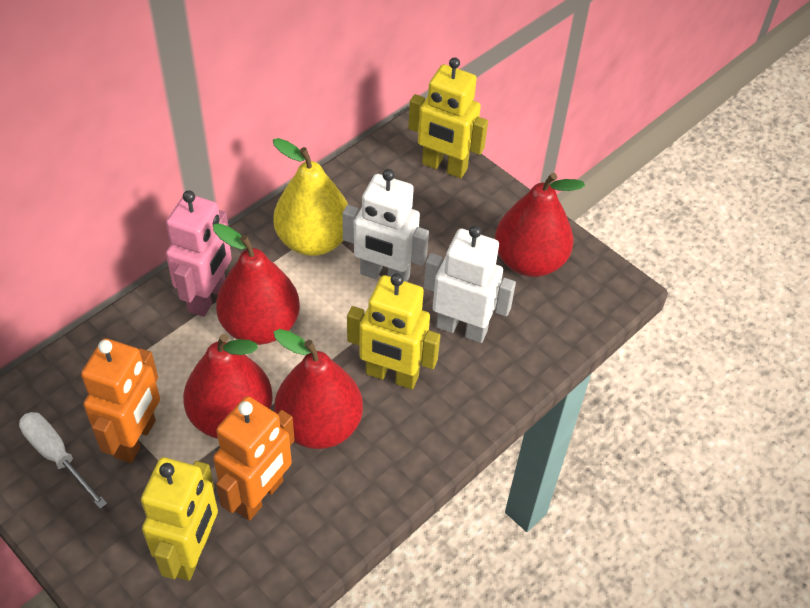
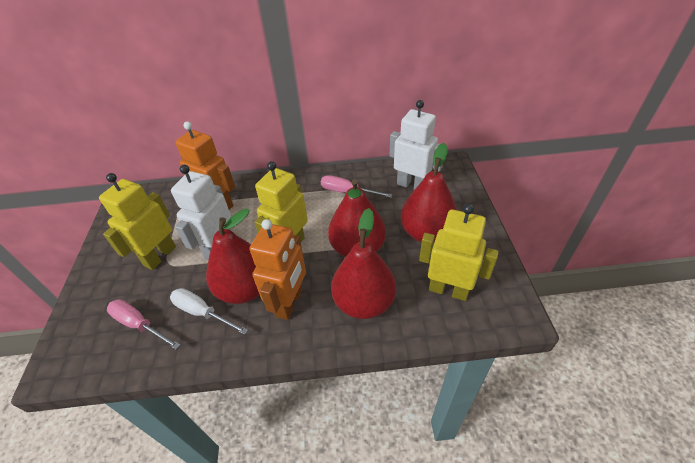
pink robot: [166,190,232,317] = 1 -> none = 0
pink screwdriver: none = 0 -> [107,299,180,350] [321,175,393,198] = 2
yellow pear: [273,138,348,256] = 1 -> none = 0

